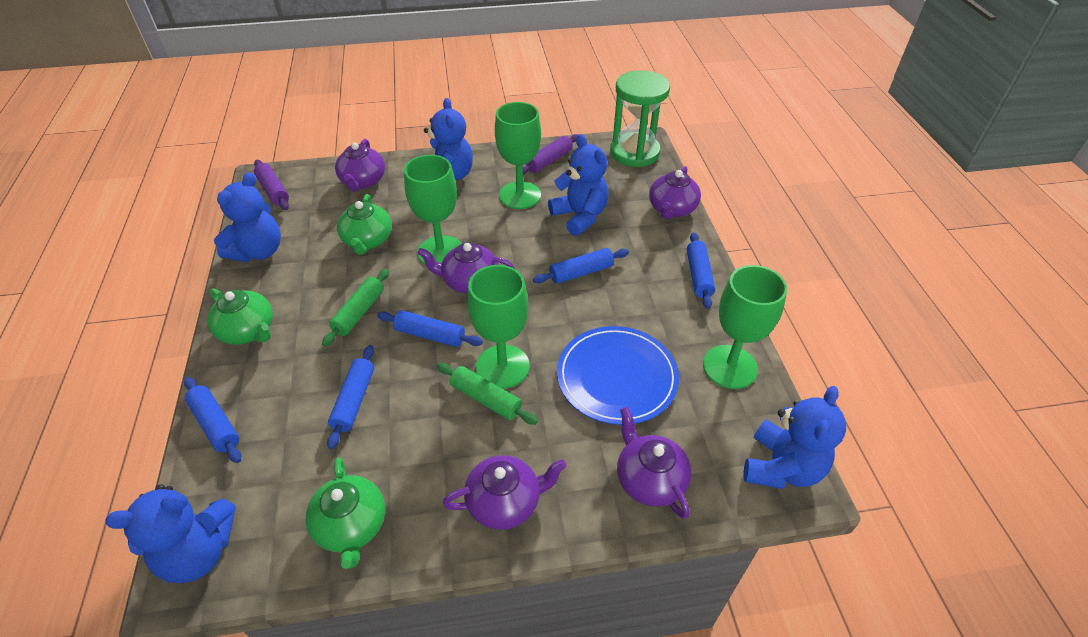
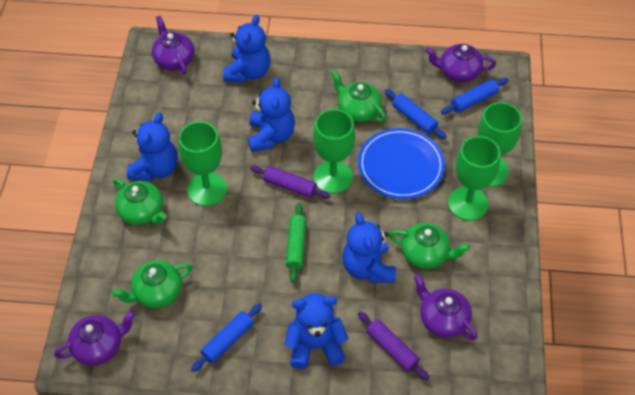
blue rolling pin: [184,377,241,463] [327,345,374,449] [377,310,483,347] [533,248,629,284] [687,232,715,309] = 5 -> [191,303,262,372] [385,89,447,139] [441,78,508,114] = 3
green hourglass: [610,70,670,167] = 1 -> none = 0
green rolling pin: [322,269,389,347] [437,363,538,425] = 2 -> [286,203,306,283] = 1
green teapot: [207,288,273,345] [305,457,385,569] [337,194,392,255] = 3 -> [112,260,193,308] [113,178,167,225] [331,70,386,122] [389,223,470,269] = 4
purple teapot: [335,139,385,191] [417,243,514,294] [442,455,567,530] [617,407,691,519] [649,166,701,220] = 5 -> [54,311,135,366] [152,16,194,75] [414,274,477,340] [425,44,496,82] = 4

